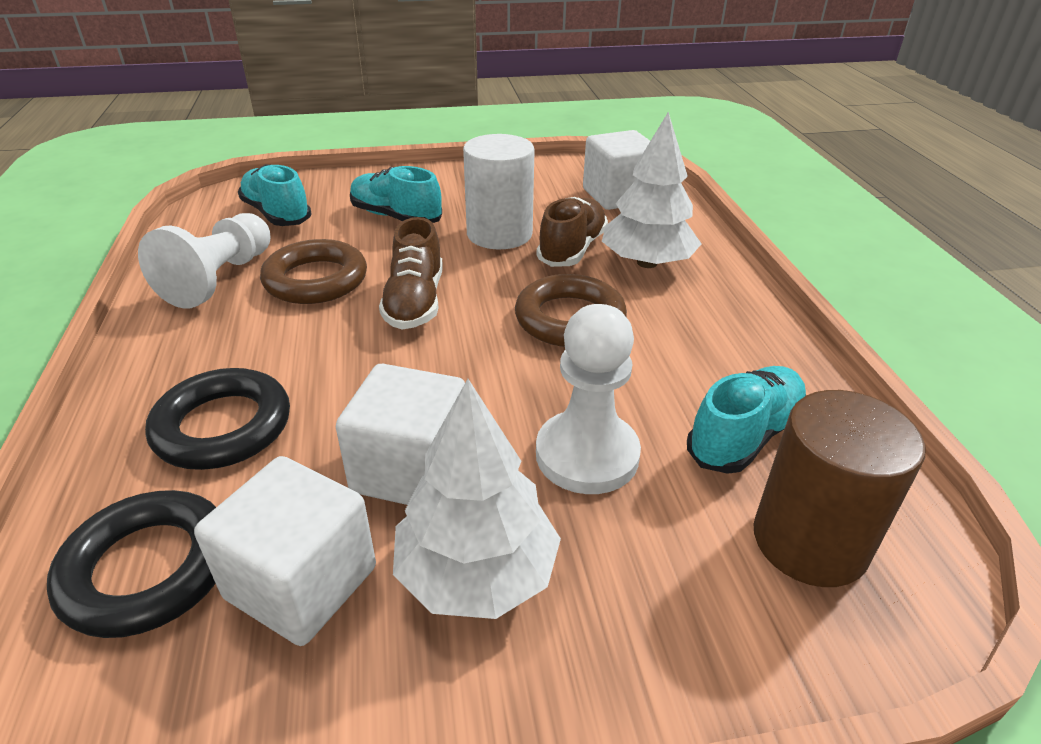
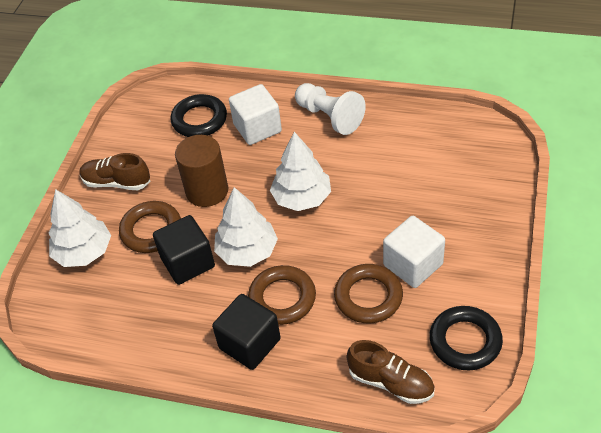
black cube: none = 0 -> [153,215,215,285] [212,294,281,370] = 2
brown ring: [260,239,367,304] [515,274,627,347] = 2 -> [119,201,181,253] [248,265,316,325] [334,264,403,323] = 3
turquoise shoe: [238,164,312,226] [350,166,442,223] [687,366,806,474] = 3 -> none = 0
white cube: [194,456,376,646] [336,364,465,505] [583,130,650,210] = 3 -> [229,84,282,145] [383,216,445,288] = 2
white cylinder: [463,134,535,249] = 1 -> none = 0
white pawn: [138,213,270,309] [536,304,641,494] = 2 -> [295,83,366,135] = 1
white tree: [393,379,561,619] [602,112,702,268] = 2 -> [48,189,111,267] [214,187,278,267] [270,132,331,211] = 3

